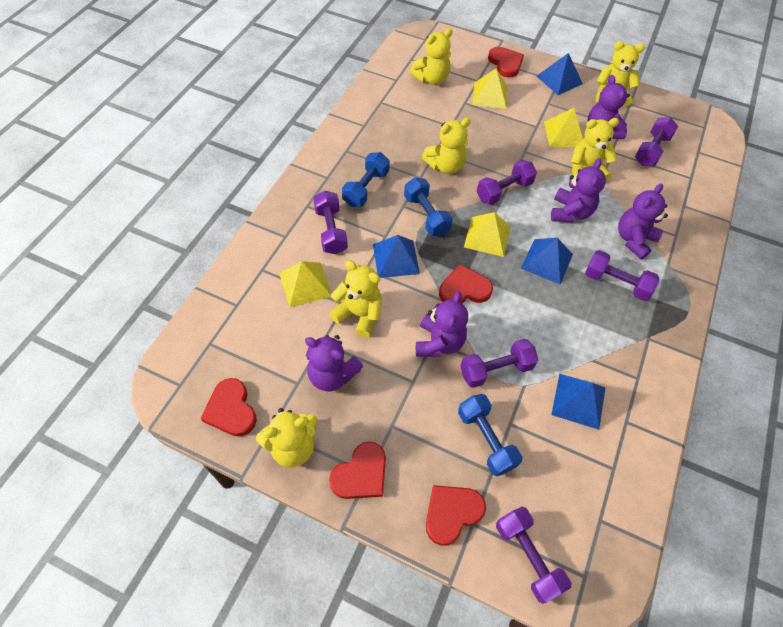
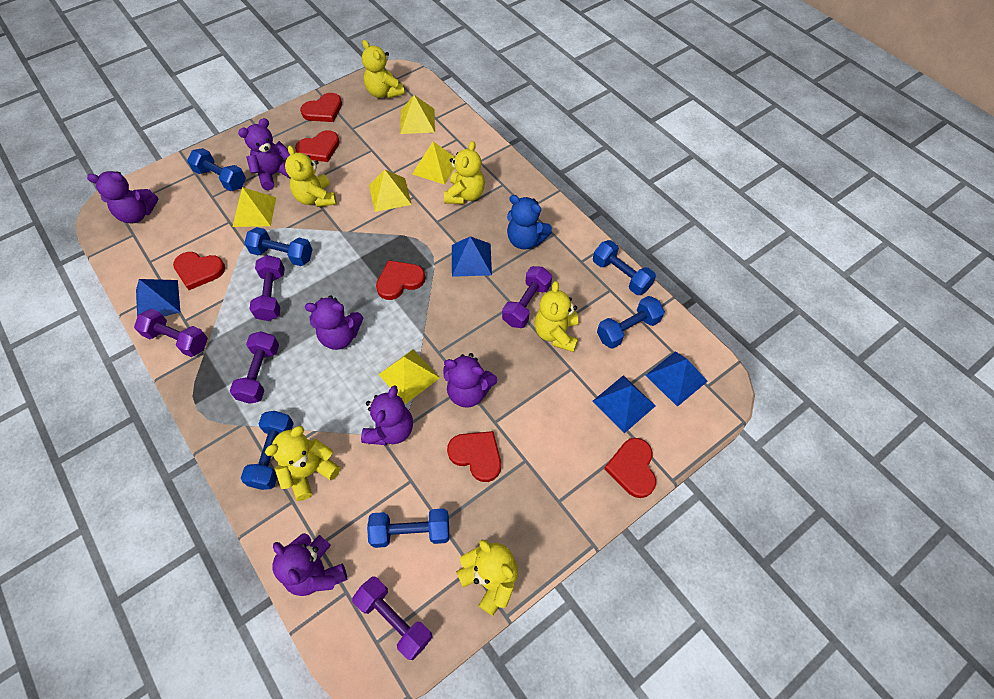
blue dumbbell: [342,152,390,207] [404,177,453,236] [458,394,522,477] = 3 -> [187,148,246,191] [241,411,294,490] [244,227,313,266] [367,508,449,548] [593,240,656,295] [597,296,665,349] = 6
blue teddy bear: none = 0 -> [507,195,552,249] = 1
purple dumbbell: [313,191,348,254] [460,339,538,388] [476,160,537,205] [496,506,571,604] [585,250,659,301] [635,117,678,166] = 6 -> [134,309,208,357] [230,331,279,404] [249,255,285,321] [352,576,432,660] [502,266,552,328] = 5
purple teddy bear: [305,335,363,391] [416,291,468,357] [551,158,606,222] [588,75,630,139] [618,183,668,259] = 5 -> [87,171,159,223] [238,118,291,190] [273,533,347,596] [305,295,363,350] [361,385,413,445] [443,353,497,408] = 6
red heart: [201,378,257,437] [329,441,386,499] [426,485,486,546] [439,264,493,303] [488,47,524,77] = 5 -> [173,252,225,290] [295,130,339,162] [300,93,342,122] [376,260,425,300] [447,431,501,482] [604,438,656,498] = 6
yellow pyramid: [279,261,331,308] [464,212,511,257] [472,69,508,109] [544,108,583,147] = 4 -> [233,187,276,227] [369,170,412,212] [378,350,440,404] [400,95,435,134] [412,142,455,185] = 5

